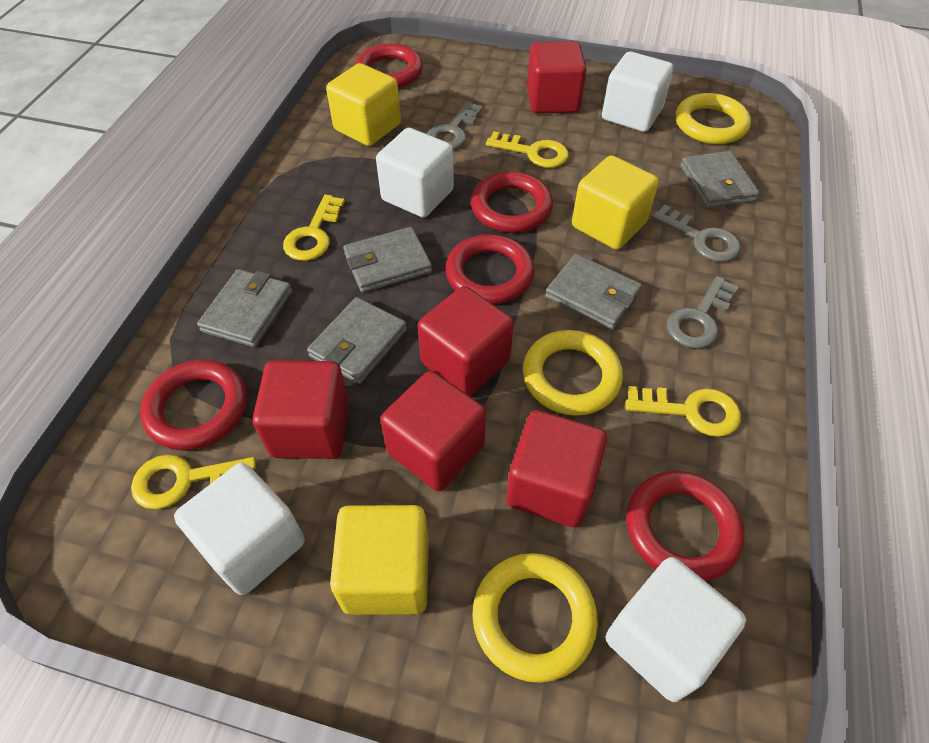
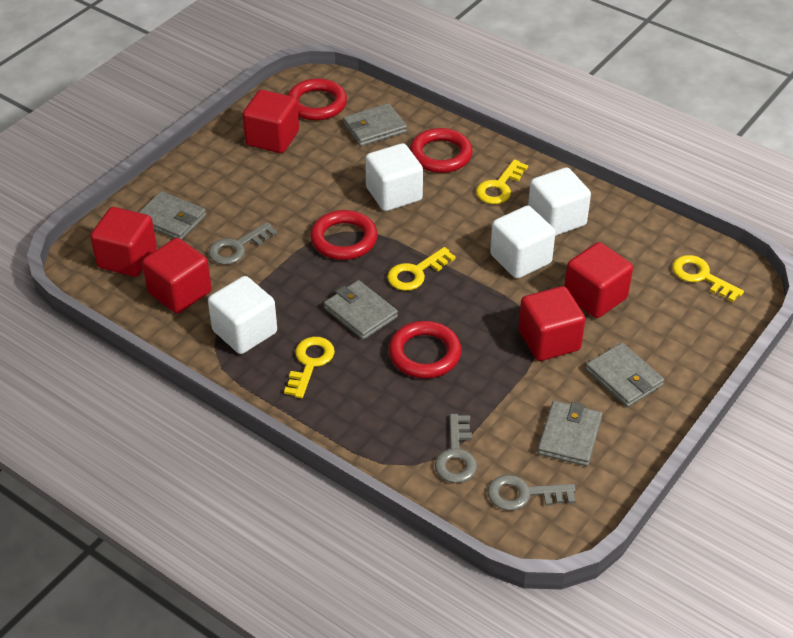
red ring: [140,360,247,450] [355,44,423,88] [445,234,535,304] [471,172,553,233] [626,471,744,581] = 5 -> [288,78,347,120] [310,210,377,260] [389,321,461,379] [410,128,473,173] = 4
yellow cube: [326,63,401,146] [330,505,429,615] [572,155,659,250] = 3 -> none = 0
yellow ring: [472,553,598,683] [523,330,623,416] [676,93,751,144] = 3 -> none = 0

